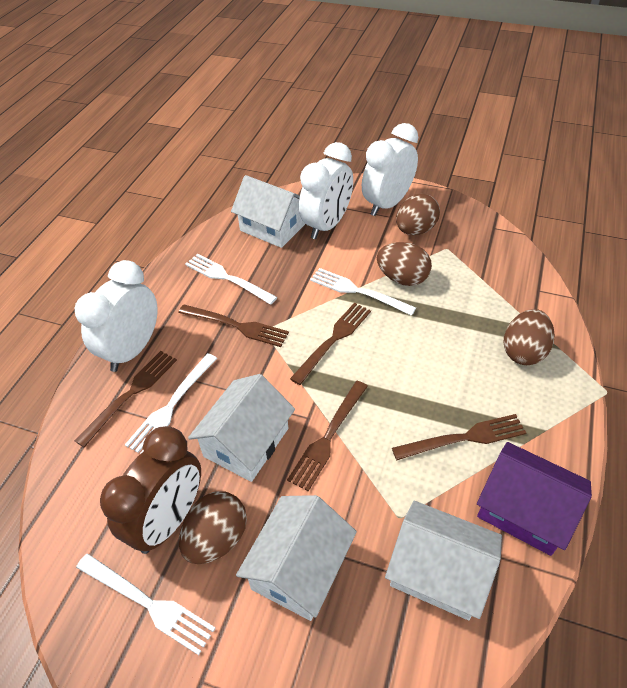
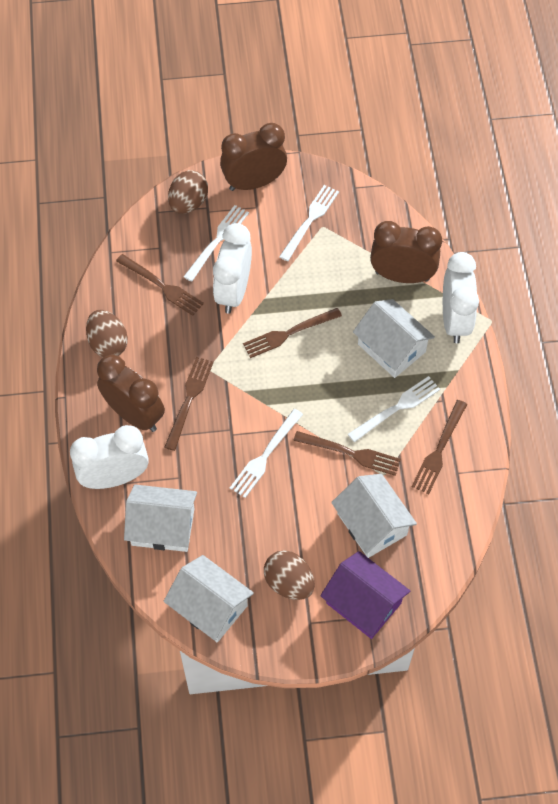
brown clock: [100,426,201,554] = 1 -> [97,354,165,432] [220,123,287,191] [370,221,442,283] = 3
brown egg: [179,491,247,564] [377,242,432,286] [396,193,440,235] [503,309,554,365] = 4 -> [86,310,128,357] [168,170,208,214] [264,551,315,600] = 3

